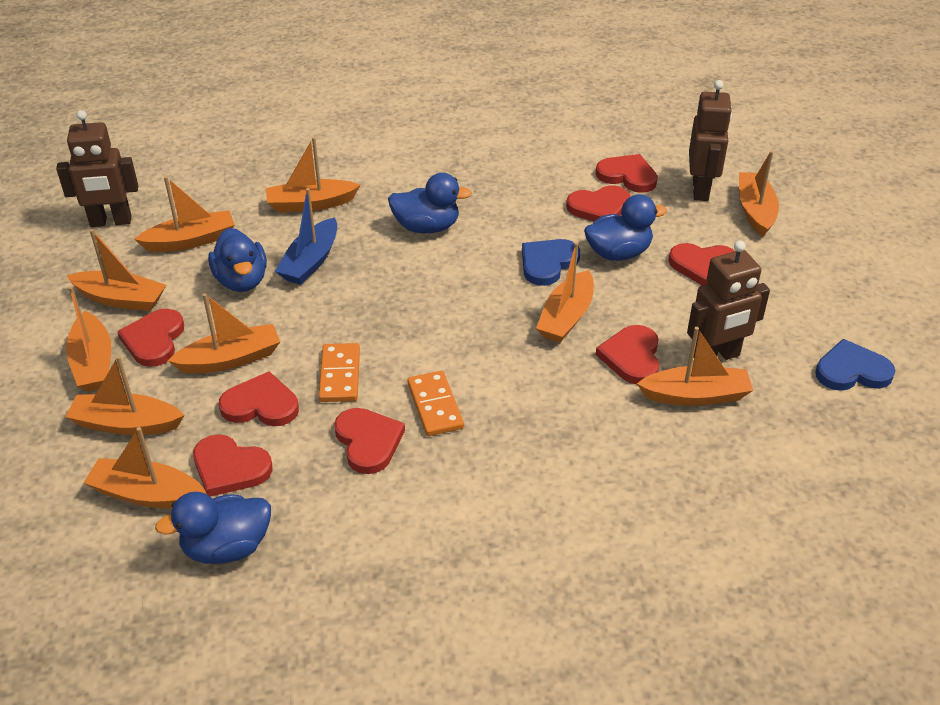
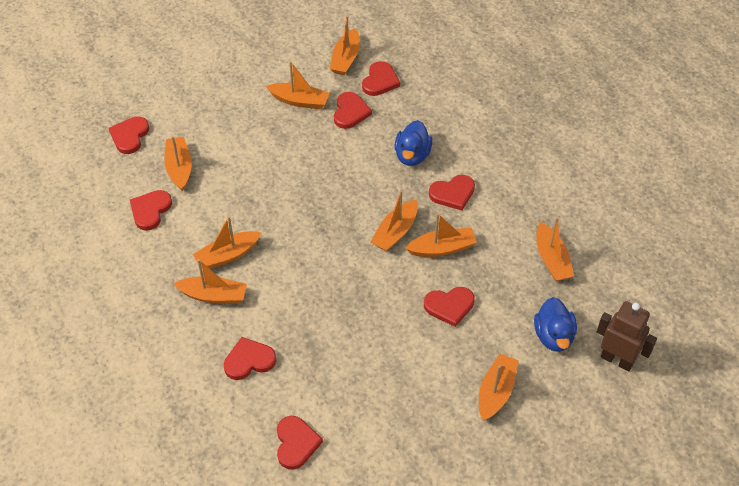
blue boat: [275,188,337,285] = 1 -> none = 0
blue duck: [155,492,271,564] [208,228,267,292] [388,173,472,233] [584,194,667,261] = 4 -> [395,120,432,166] [534,297,577,352] = 2
blue heart: [522,239,580,286] [815,339,896,391] = 2 -> none = 0
brown robot: [56,110,138,227] [687,241,770,360] [689,80,732,201] = 3 -> [597,301,657,371] = 1
orange boat: [66,286,111,391] [66,356,184,435] [67,229,166,311] [83,427,206,508] [134,176,235,252] [168,293,280,374] [266,137,360,213] [536,242,594,343] [637,327,753,406] [739,151,779,237] = 10 -> [164,136,192,191] [173,259,247,304] [193,216,262,269] [266,61,330,109] [330,16,360,75] [371,190,418,252] [405,213,477,257] [479,354,519,421] [537,217,574,281] = 9
orange domino: [319,343,360,402] [407,371,464,436] = 2 -> none = 0

